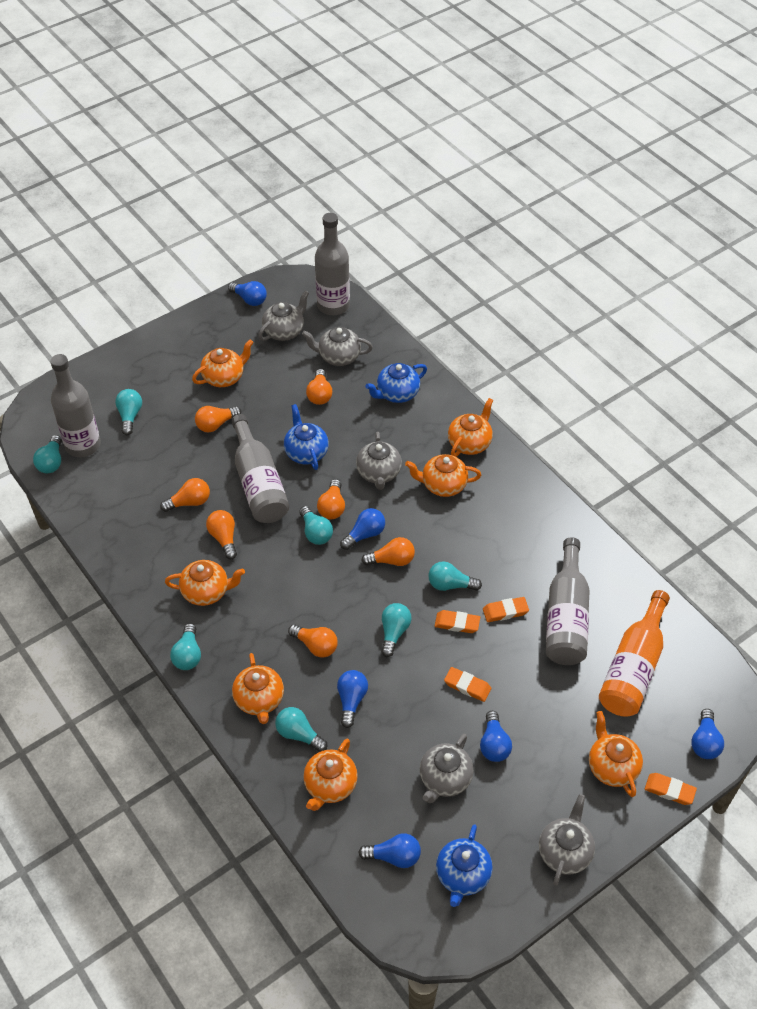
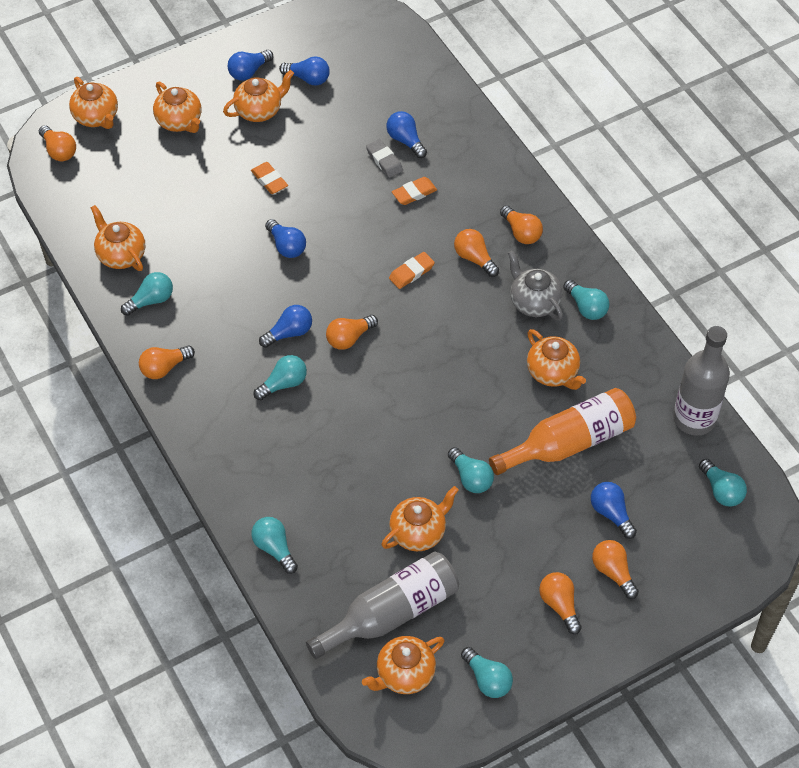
blue teapot: [284,404,329,470] [365,363,427,403] [436,824,493,907] = 3 -> none = 0
grey bottle: [50,354,101,457] [231,414,289,523] [315,213,350,315] [546,537,590,665] = 4 -> [306,551,459,659] [673,326,730,436] = 2
grey eraser: none = 0 -> [366,139,403,178] = 1
grey teapot: [259,291,309,341] [302,327,373,366] [356,432,402,490] [420,734,474,803] [539,794,595,886] = 5 -> [508,251,563,321] = 1
orange eraser: [435,610,480,633] [444,667,491,702] [483,597,529,622] [645,773,697,805] = 4 -> [251,162,288,194] [389,252,435,289] [392,177,437,205] = 3

